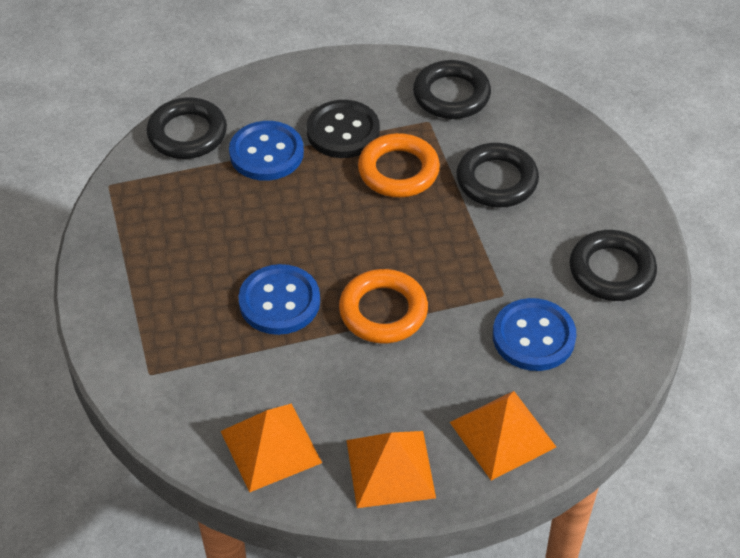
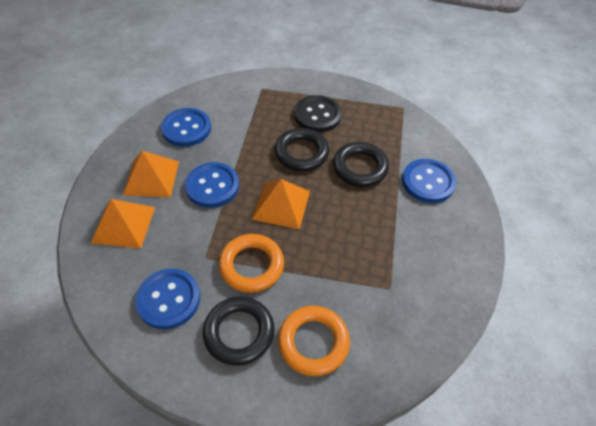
black ring: [147,97,227,159] [413,60,491,119] [456,143,539,207] [569,230,657,301] = 4 -> [203,296,275,366] [275,128,329,171] [333,142,389,187] = 3
blue button: [229,121,304,181] [238,264,320,335] [493,298,577,371] = 3 -> [135,269,200,329] [161,108,211,147] [185,162,239,208] [402,159,456,203] = 4

